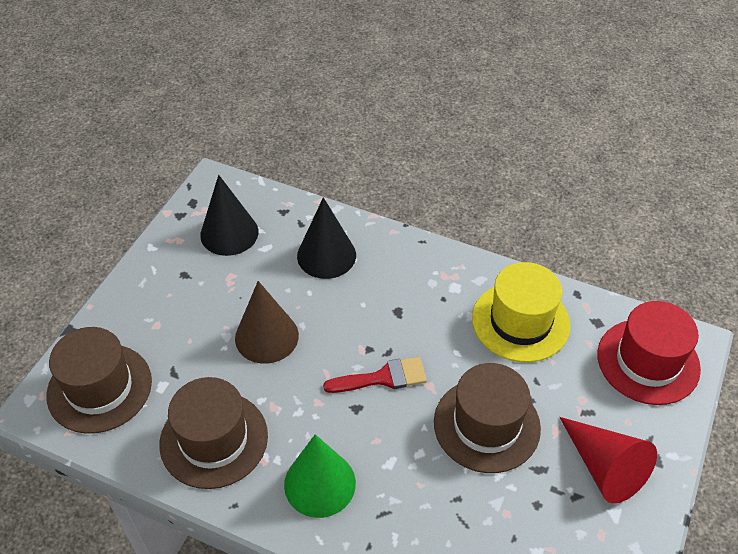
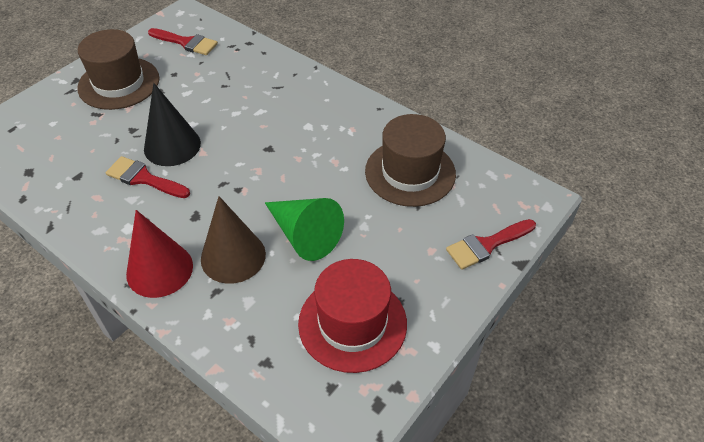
black cone: [200,175,258,256] [297,197,356,279] = 2 -> [144,83,201,166] = 1
brown hat: [46,327,152,434] [159,377,268,489] [434,363,541,473] = 3 -> [77,29,159,110] [365,114,456,207] = 2
red brush: [323,357,427,393] = 1 -> [106,156,190,198] [148,28,218,55] [446,219,536,270] = 3
yellow hat: [472,262,571,362] = 1 -> none = 0

